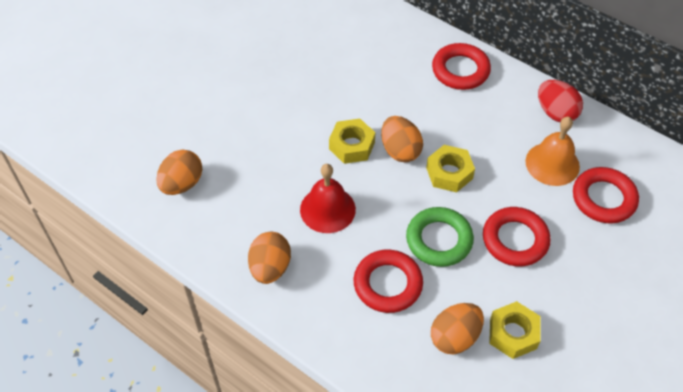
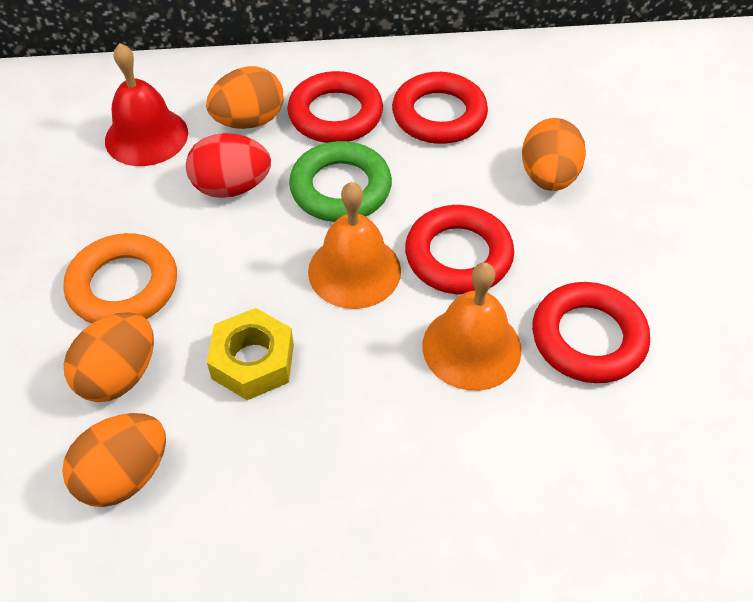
orange bell: [526,117,580,186] = 1 -> [308,182,401,309] [422,262,522,391] = 2
orange ring: none = 0 -> [64,233,177,323] = 1
yellow nut: [329,118,375,164] [426,145,475,192] [489,301,541,359] = 3 -> [207,308,294,400] = 1

